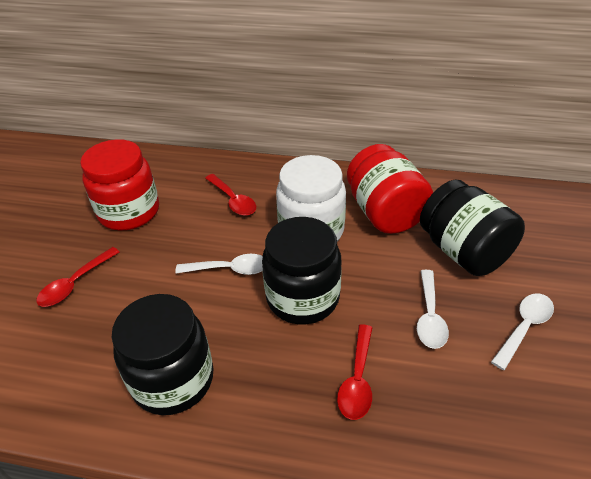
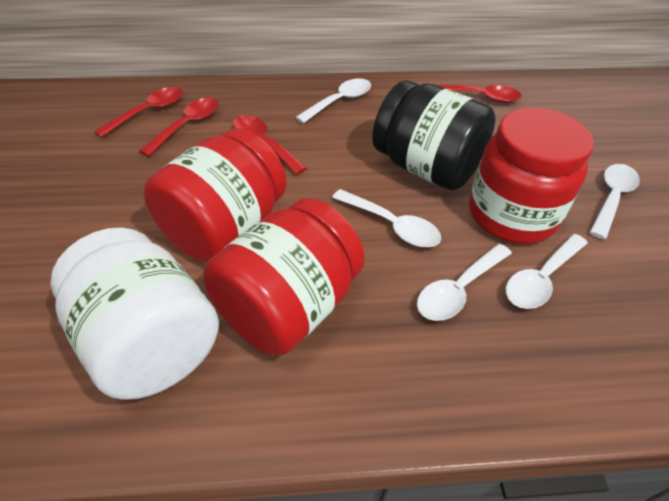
black jar: [111,294,214,415] [262,217,342,324] [420,179,525,276] = 3 -> [372,80,496,190] = 1
red jar: [80,139,159,230] [347,144,433,234] = 2 -> [144,128,287,262] [203,198,365,356] [469,108,594,244] = 3
red spoon: [37,247,120,307] [205,174,256,216] [337,324,373,420] = 3 -> [94,87,183,138] [139,98,219,157] [232,115,307,175] [437,85,522,103] = 4
white spoon: [175,254,263,275] [417,270,449,349] [491,293,554,370] = 3 -> [295,78,371,123] [332,189,441,247] [417,244,512,321] [506,234,588,309] [590,164,640,239] = 5

